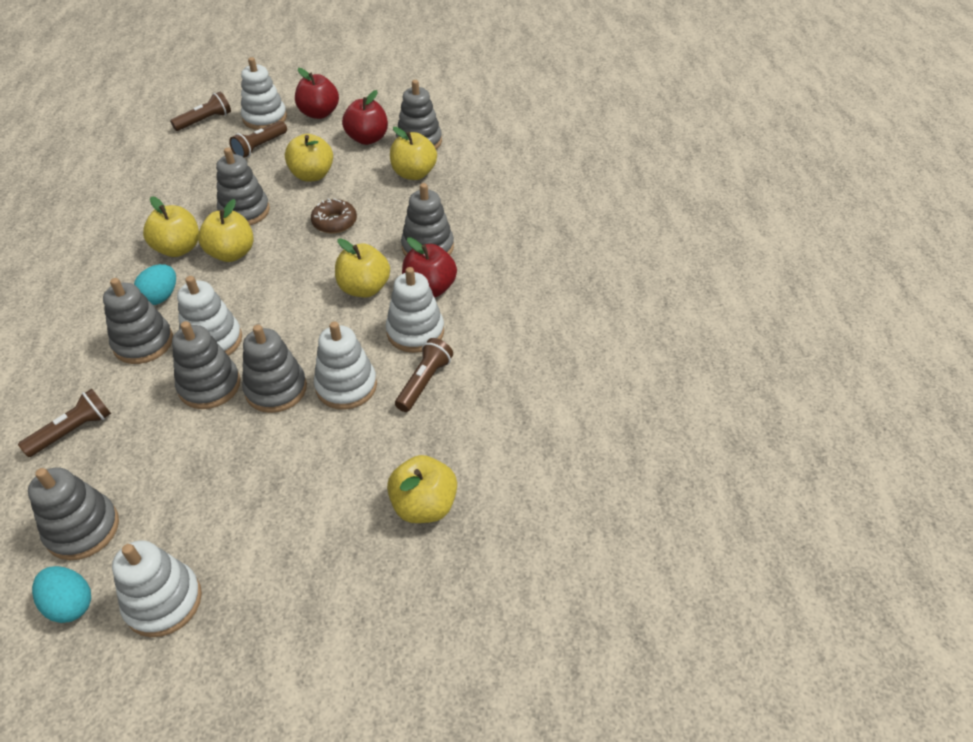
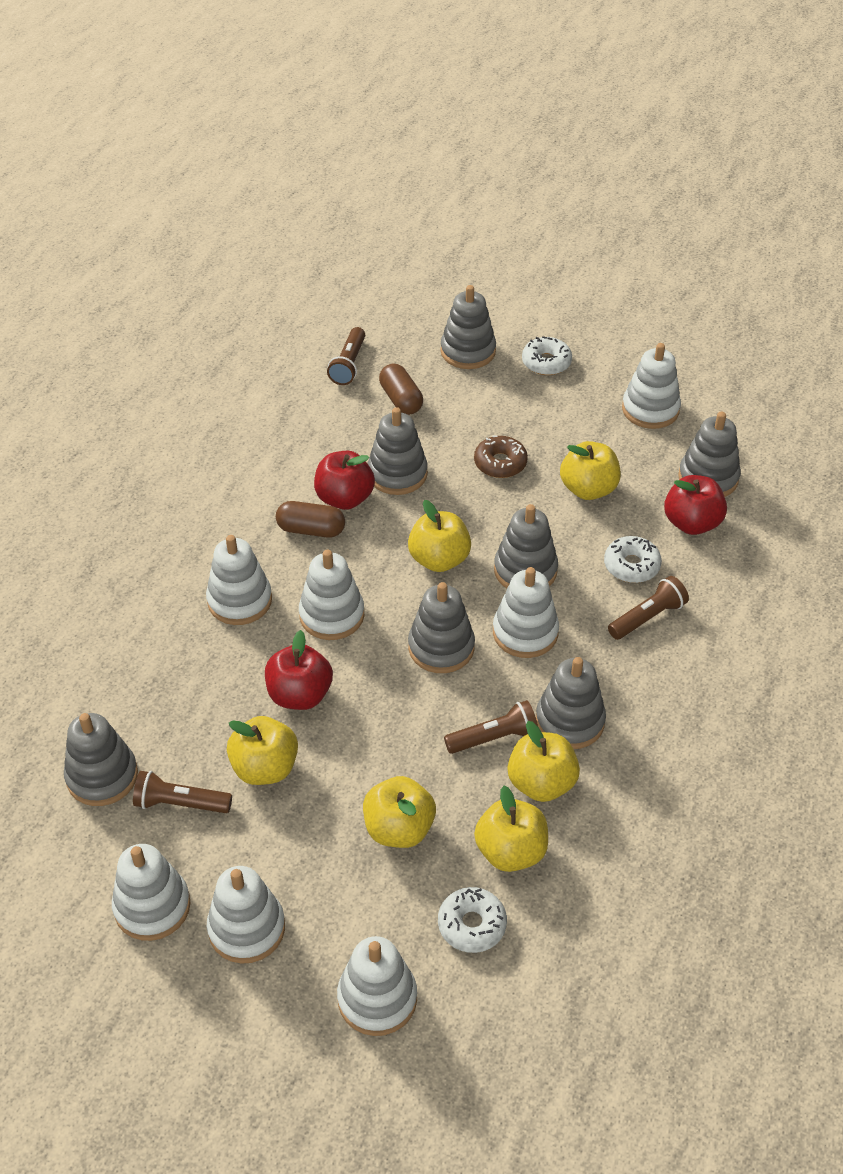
brown capsule: none = 0 -> [276,501,345,537] [379,363,423,415] = 2
turquoise egg: [32,566,91,623] [134,264,176,305] = 2 -> none = 0
white donut: none = 0 -> [438,887,507,953] [522,336,572,375] [604,536,662,583] = 3
white stacking toy: [112,540,202,637] [177,276,242,356] [241,57,287,130] [314,322,377,410] [386,267,444,353] = 5 -> [112,844,191,941] [206,535,272,625] [207,866,285,964] [299,549,364,640] [337,936,417,1036] [493,567,559,658] [622,343,681,429] = 7

